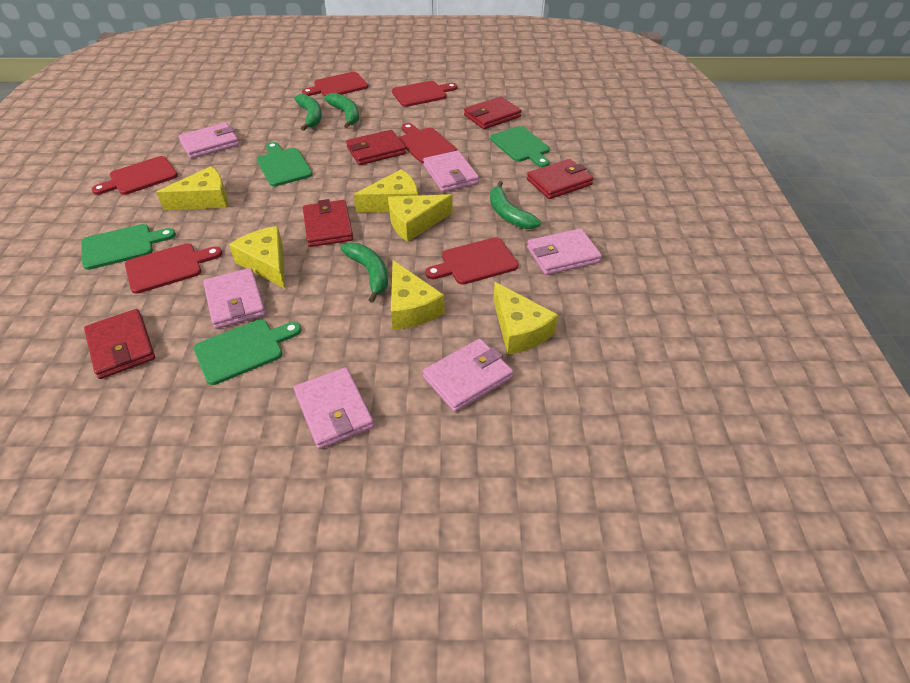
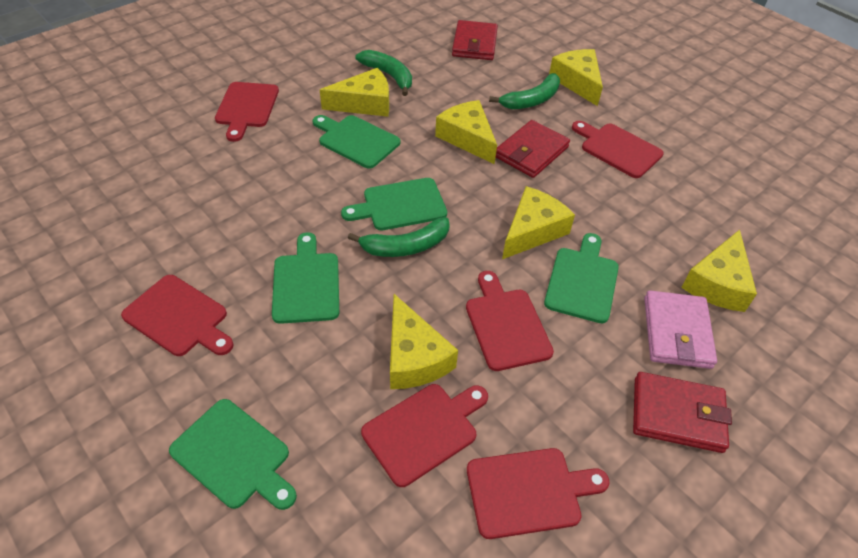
green banana: [294,94,322,131] [324,93,359,128] [340,243,388,303] [490,181,541,229] = 4 -> [348,217,450,257] [355,50,412,96] [489,73,560,109] = 3
green cutting board: [81,224,176,270] [193,320,301,385] [257,142,313,186] [490,126,550,167] = 4 -> [169,399,297,510] [272,232,339,324] [313,115,400,169] [341,178,447,230] [544,233,619,323] = 5
pink wallet: [178,123,239,159] [203,268,266,329] [294,367,374,449] [423,151,479,192] [423,339,513,412] [527,229,602,275] = 6 -> [644,290,717,369] = 1
red wallet: [84,309,155,379] [303,199,353,247] [346,130,406,165] [464,96,522,129] [527,159,594,199] = 5 -> [452,20,498,60] [496,120,570,178] [633,372,732,453] = 3

